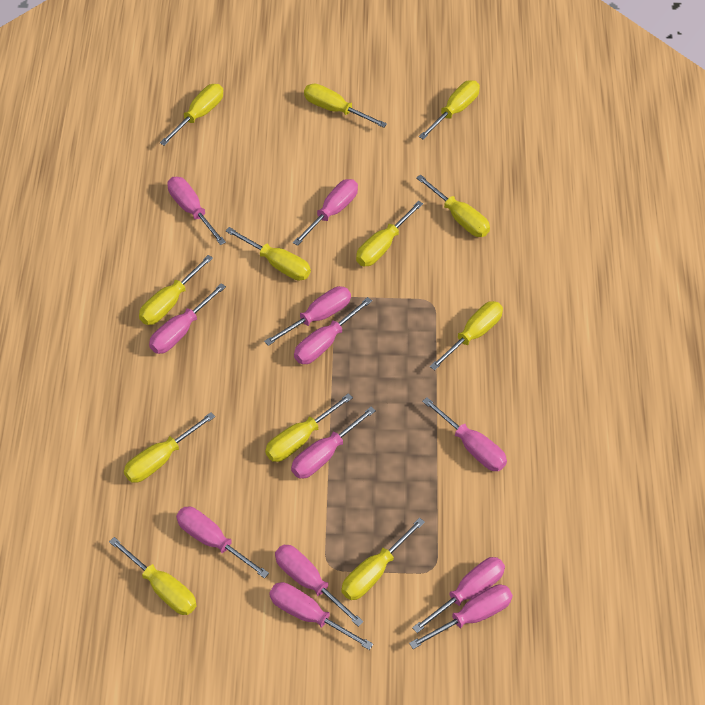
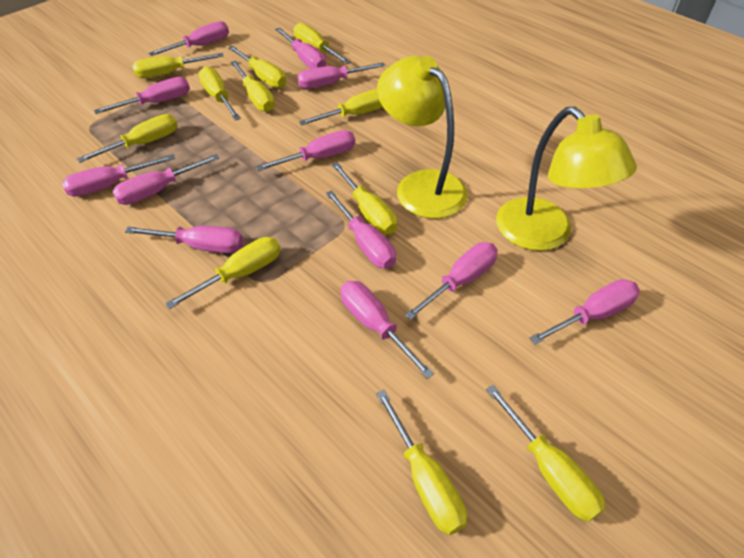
yellow lamp: none = 0 -> [377,56,468,218] [496,107,637,251] = 2
yellow screwdriver: [109,537,197,615] [124,412,215,483] [139,255,213,325] [160,84,223,146] [225,227,311,281] [265,393,353,462] [304,84,387,128] [341,518,425,600] [356,201,423,266] [416,175,490,237] [419,80,480,140] [430,301,503,370] = 12 -> [77,114,178,163] [132,53,224,78] [165,237,281,309] [199,66,241,120] [228,46,287,88] [231,61,275,112] [294,23,351,64] [299,89,383,125] [332,162,397,235] [376,390,467,535] [486,385,605,522] = 11

